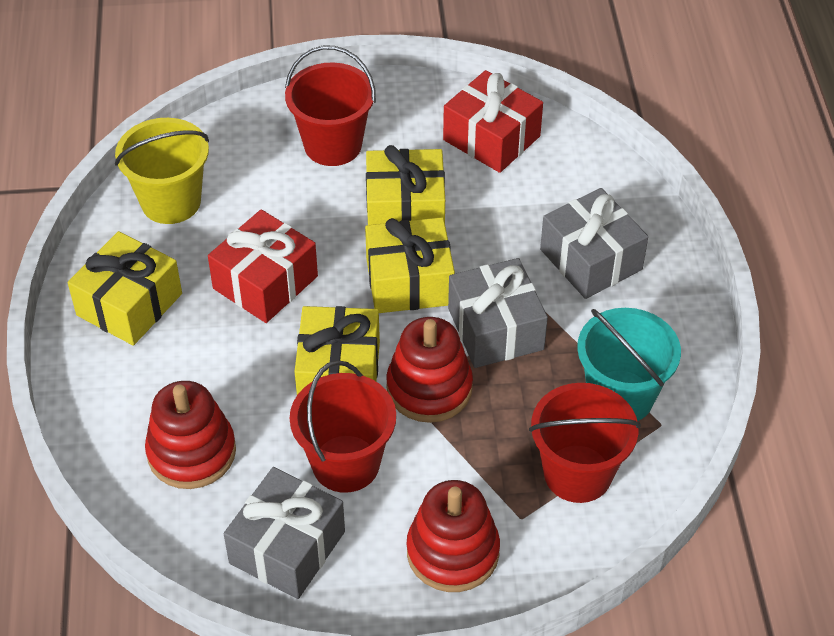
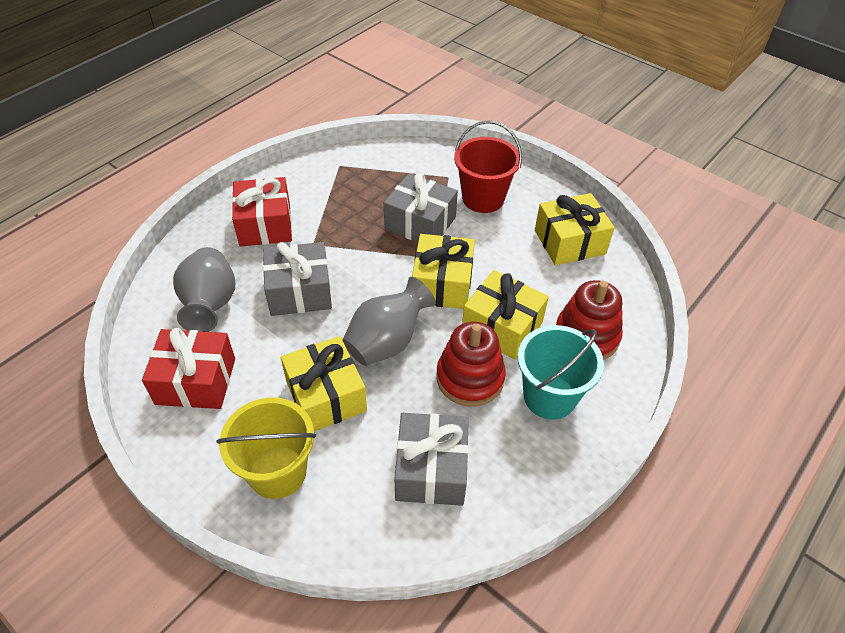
grey vase: none = 0 -> [173,247,235,332] [343,277,436,366] = 2
red bucket: [285,46,376,166] [290,360,396,493] [529,383,641,503] = 3 -> [454,120,522,213] = 1
red stacking toy: [145,381,236,489] [386,317,473,423] [407,480,500,592] = 3 -> [436,322,506,406] [556,280,623,360] = 2

